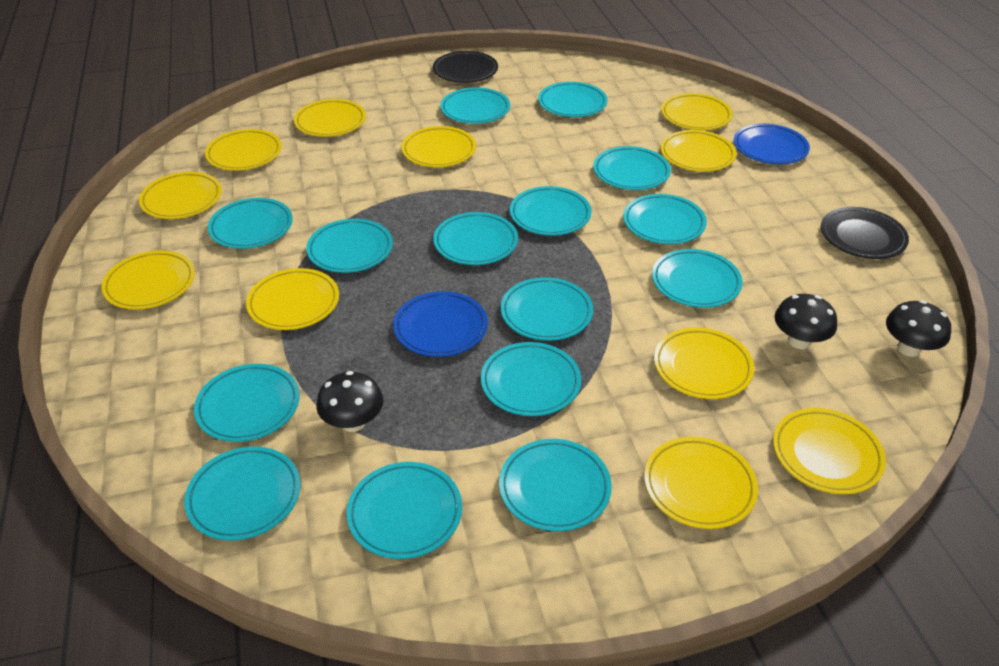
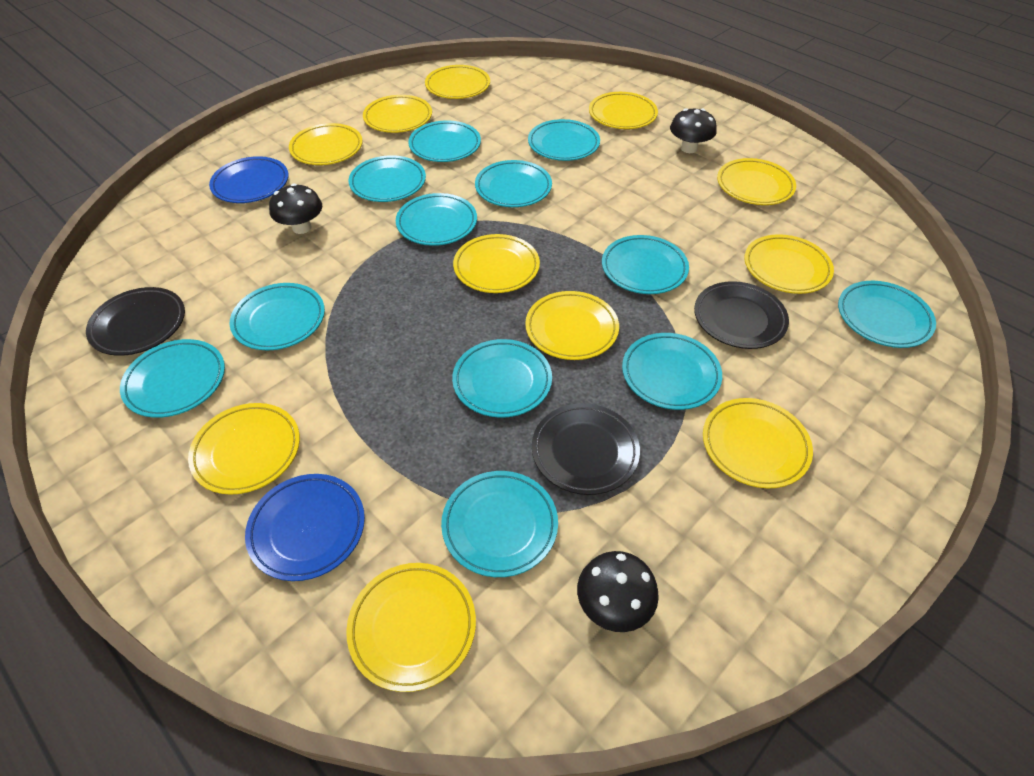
black plate: [433,51,498,83] [821,207,909,259] = 2 -> [86,287,185,356] [532,403,640,495] [694,281,789,349] = 3
turquoise plate: [184,446,301,541] [194,364,300,442] [208,198,293,249] [306,219,393,273] [347,462,462,559] [433,212,518,265] [440,87,510,124] [481,342,581,416] [499,439,612,531] [501,277,593,341] [510,186,591,236] [538,82,608,117] [593,146,671,190] [623,194,707,244] [652,249,742,308] = 15 -> [120,339,225,418] [230,283,325,350] [349,155,426,202] [396,193,477,246] [408,120,481,162] [441,471,558,577] [452,339,552,418] [475,160,552,207] [528,119,600,161] [602,235,689,294] [622,333,722,410] [838,281,936,348] = 12

